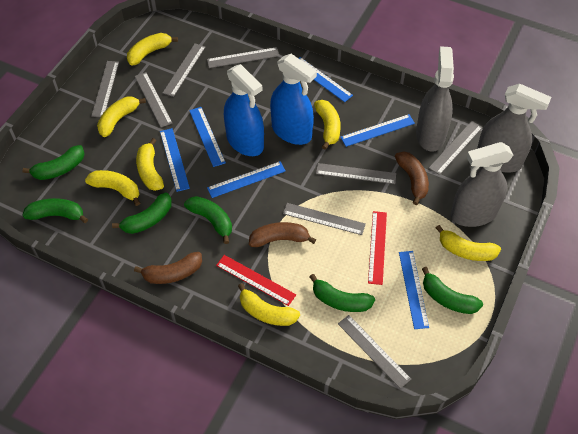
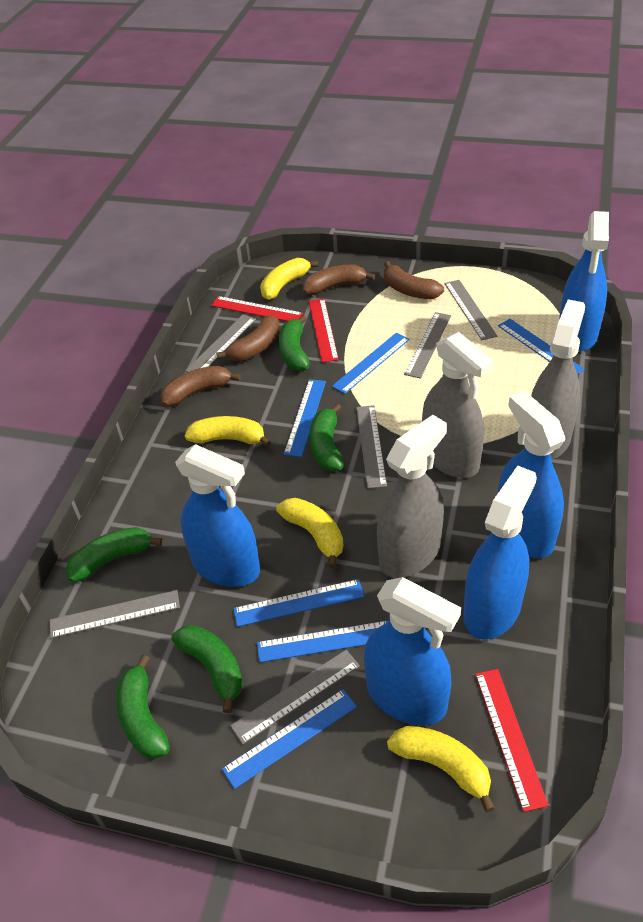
blue spray bottle: [224,64,264,156] [270,54,317,145] = 2 -> [175,444,260,587] [364,577,461,725] [463,466,537,640] [497,391,565,558] [559,211,609,352] = 5
brown banana: [134,252,202,284] [249,222,316,247] [395,151,429,205] = 3 -> [160,366,241,406] [216,315,280,361] [302,265,375,295] [384,261,444,299] = 4
green banana: [22,145,85,180] [22,198,88,223] [112,193,172,234] [184,196,232,244] [309,274,375,312] [422,267,483,314] = 6 -> [66,527,163,582] [116,655,170,759] [171,625,243,713] [279,315,310,371] [310,403,344,471] = 5
grey ruler: [91,61,119,117] [135,72,173,128] [163,43,205,97] [207,47,279,68] [283,203,366,235] [316,163,396,184] [338,315,411,389] [429,121,483,175] = 8 -> [50,590,180,638] [185,314,256,372] [230,650,360,744] [356,405,387,489] [404,312,451,379] [445,280,497,340] = 6
red ruler: [216,255,296,306] [368,211,387,285] = 2 -> [211,296,303,321] [309,299,339,363] [475,669,549,812] = 3
yellow banana: [85,170,140,206] [97,97,146,137] [127,33,178,66] [136,138,164,191] [238,283,300,326] [314,100,341,150] [436,225,501,261] = 7 -> [185,416,271,447] [260,258,318,300] [276,498,344,568] [387,726,495,813] = 4

